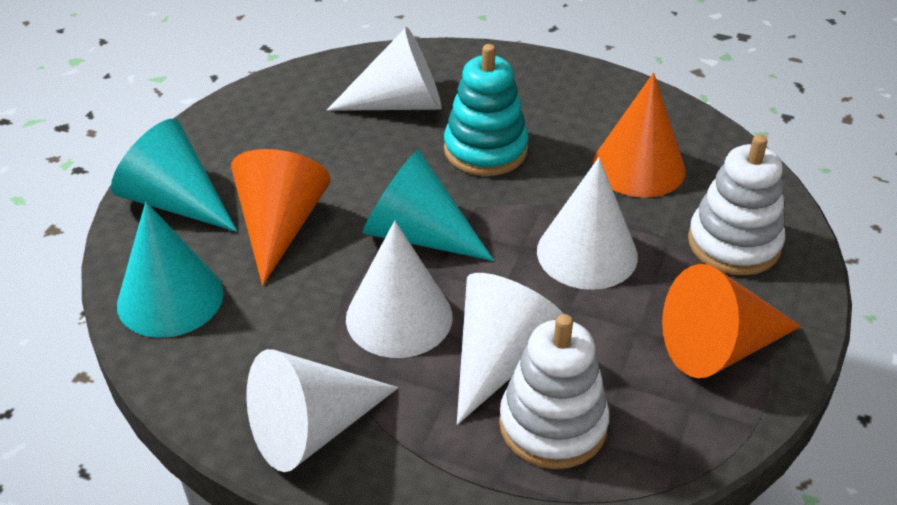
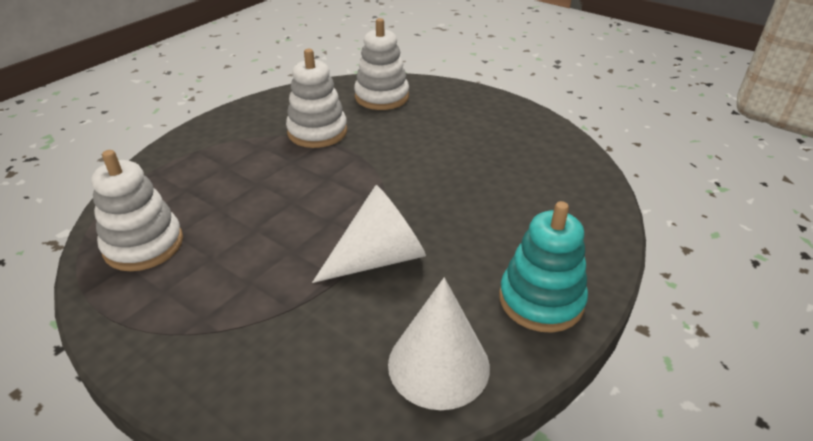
orange cone: [231,149,330,286] [592,73,686,198] [662,264,801,378] = 3 -> none = 0
turquoise cone: [111,119,237,232] [117,202,224,338] [363,150,494,261] = 3 -> none = 0
white cone: [246,349,398,472] [327,27,442,111] [346,221,452,358] [457,273,564,425] [537,157,638,290] = 5 -> [312,185,426,283] [388,277,490,410] = 2
white stacking toy: [499,314,610,469] [688,135,785,275] = 2 -> [91,150,183,271] [286,49,347,148] [354,18,409,110] = 3

